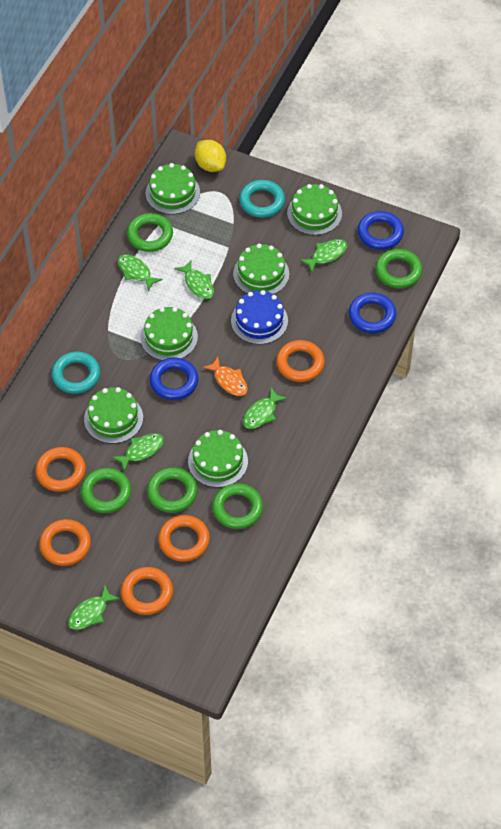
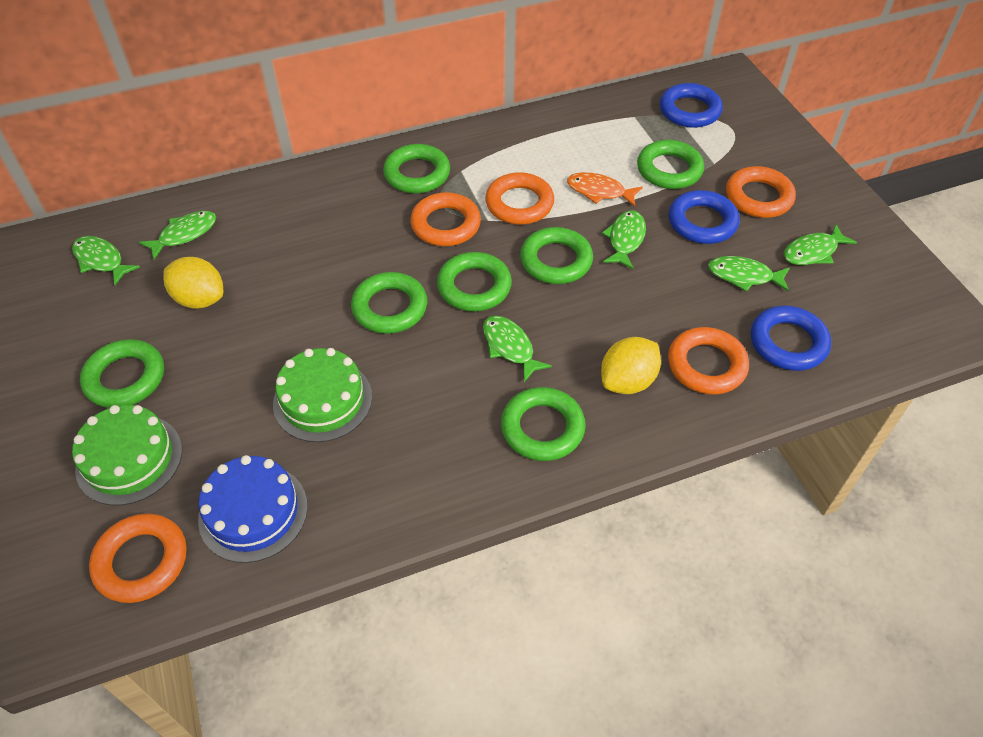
green cake: [84,387,143,444] [140,307,198,360] [146,163,200,214] [188,430,248,488] [233,244,289,294] [287,184,342,235] = 6 -> [72,405,182,505] [273,348,372,442] = 2
green ring: [81,468,131,513] [127,213,173,252] [147,467,198,513] [212,483,263,529] [375,249,422,288] = 5 -> [80,339,164,408] [351,272,427,334] [383,144,450,193] [437,252,512,312] [501,387,586,461] [520,227,593,284] [637,140,704,189] = 7
turquoise ring: [52,352,100,394] [239,180,285,218] = 2 -> none = 0
yellow lemon: [195,140,226,172] = 1 -> [163,257,223,309] [601,337,661,394] = 2

